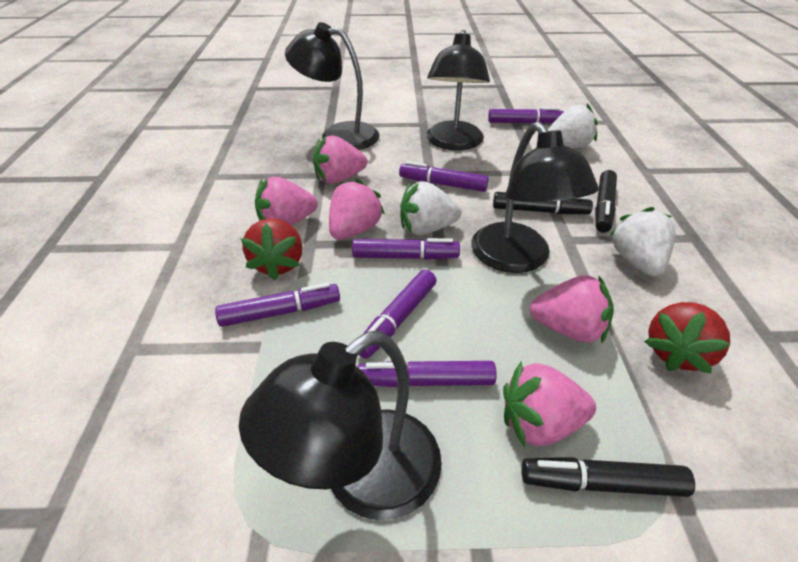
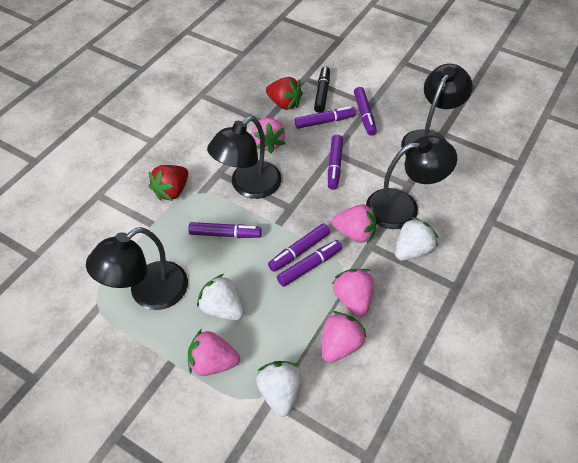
black marker: [493,192,593,214] [521,457,695,497] [595,170,617,233] = 3 -> [314,67,330,113] = 1

